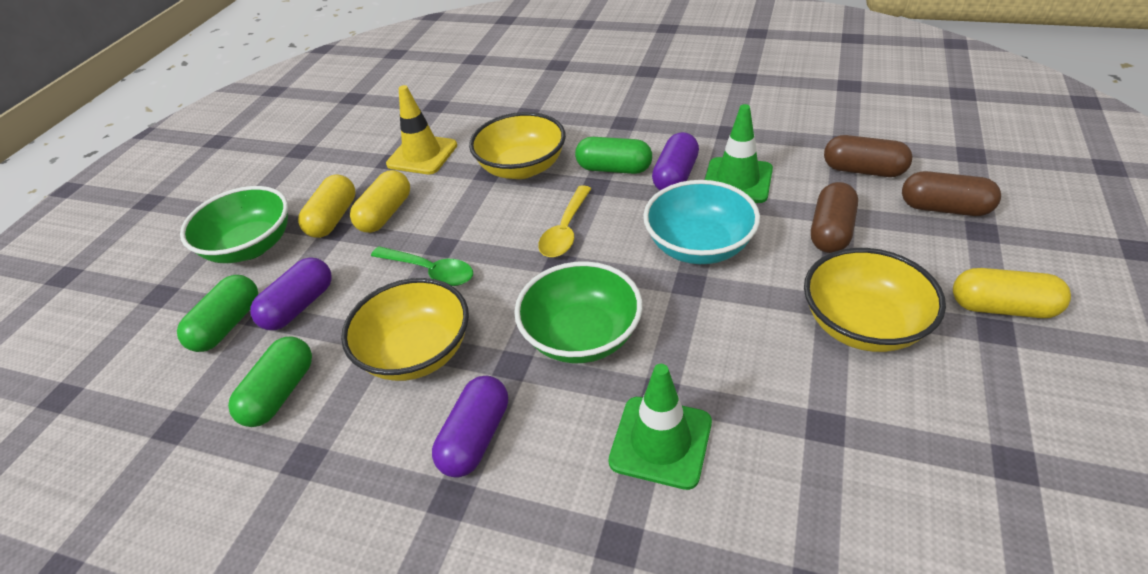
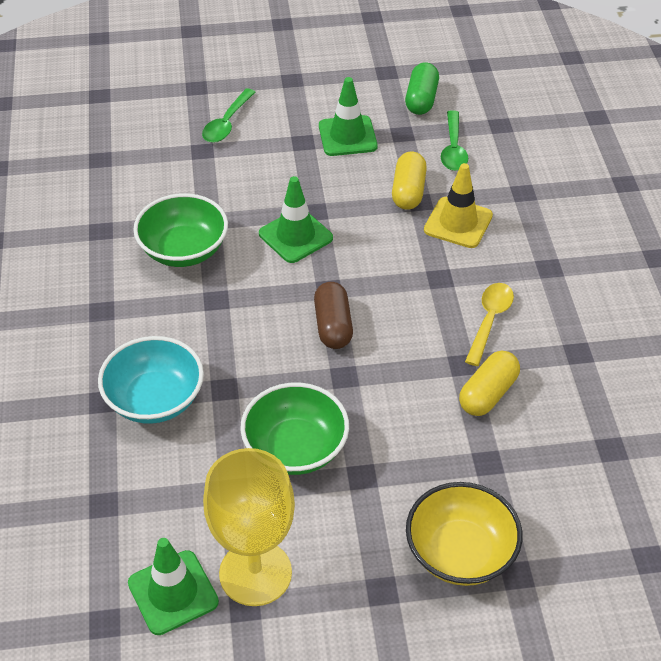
brown capsule: [811,182,858,253] [824,135,912,177] [902,171,1001,216] = 3 -> [314,282,353,349] = 1
green capsule: [177,275,258,352] [228,336,312,427] [575,137,652,174] = 3 -> [405,62,439,115] = 1
green spoon: [371,246,473,286] = 1 -> [202,88,255,143] [441,110,468,171] = 2
green traffic cone: [609,364,712,490] [705,104,773,203] = 2 -> [128,538,219,635] [259,176,333,263] [319,77,378,156] = 3
purple capsule: [250,257,332,330] [432,376,508,478] [652,132,699,190] = 3 -> none = 0
yellow bowl: [341,278,469,381] [469,112,566,179] [804,248,946,352] = 3 -> [406,482,523,586] = 1
yellow capsule: [298,174,355,238] [350,170,410,233] [953,268,1071,318] = 3 -> [392,152,427,210] [459,351,520,416] = 2
yellow goblet: none = 0 -> [203,448,295,606] = 1

